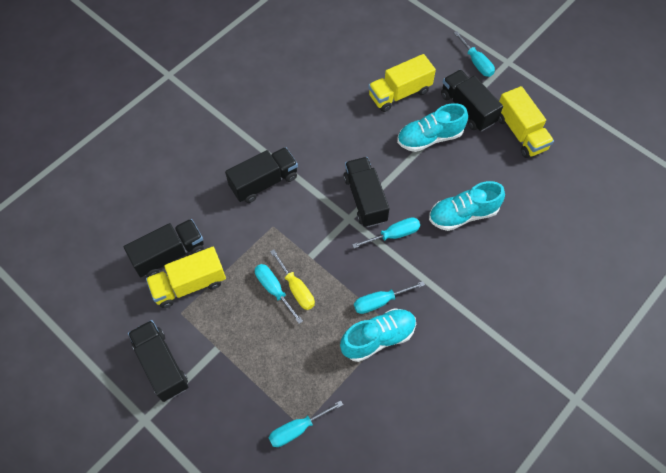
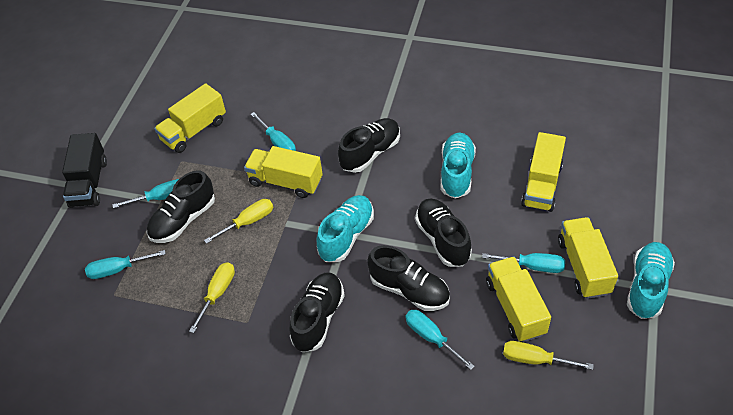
black shoe: none = 0 -> [147,170,215,243] [290,273,345,352] [338,118,400,173] [367,245,450,311] [415,198,472,267] = 5
black truck: [124,219,204,277] [128,320,188,402] [225,147,298,203] [343,157,390,227] [441,70,503,131] = 5 -> [62,133,107,208] = 1
yellow screwdriver: [270,249,315,310] = 1 -> [189,262,235,333] [204,199,273,244] [503,341,594,370] = 3
yellow truck: [146,247,226,308] [368,54,436,112] [498,86,554,158] = 3 -> [154,83,226,153] [244,146,323,198] [486,257,551,342] [521,132,566,212] [558,217,618,299] = 5

